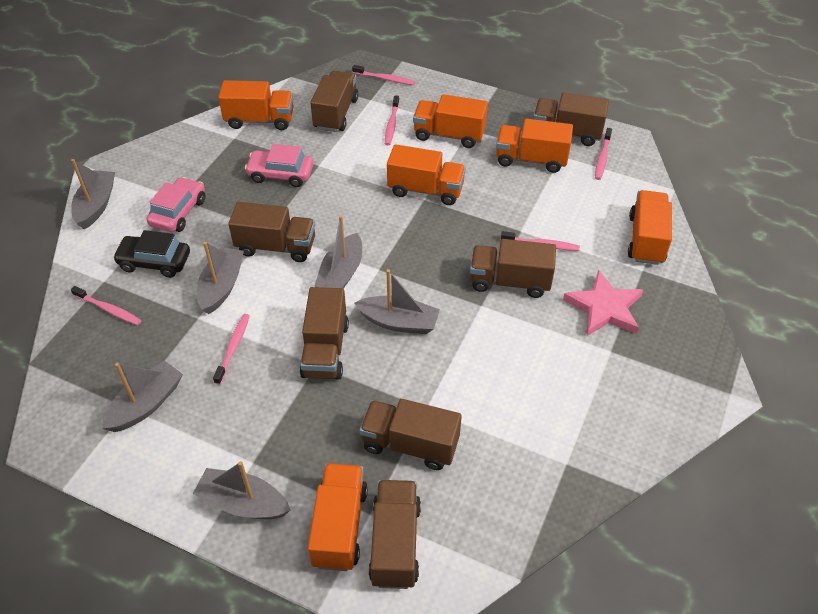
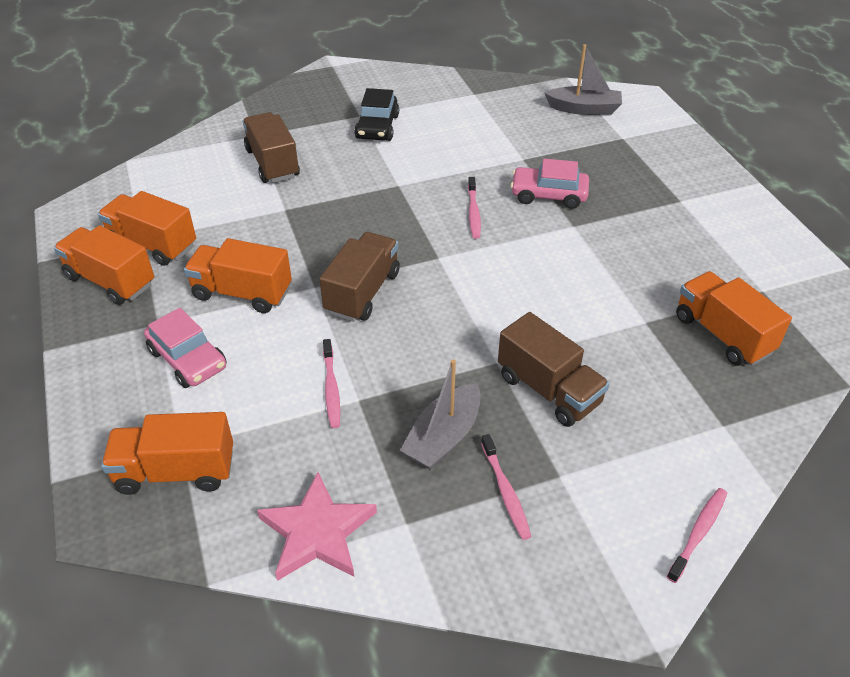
brown truck: [228,202,315,262] [300,287,349,380] [310,71,359,132] [360,399,462,470] [369,480,421,589] [470,239,556,298] [533,92,609,146] = 7 -> [243,112,300,183] [320,232,400,322] [498,312,610,427] = 3
grey boat: [71,159,115,229] [102,360,183,432] [193,461,291,519] [197,242,244,314] [314,215,362,289] [355,269,440,334] = 6 -> [400,359,480,470] [545,44,622,115] = 2
orange truck: [218,80,293,130] [308,463,368,571] [387,144,466,205] [413,94,488,148] [496,119,573,173] [628,190,672,265] = 6 -> [54,225,154,305] [98,191,196,266] [101,412,233,495] [184,238,292,313] [676,271,792,366] = 5
pink toothbrush: [71,286,142,325] [213,314,250,385] [352,65,415,85] [385,95,399,145] [501,231,580,251] [595,128,612,180] = 6 -> [323,339,340,428] [468,177,481,239] [481,434,532,540] [667,488,727,583] = 4

